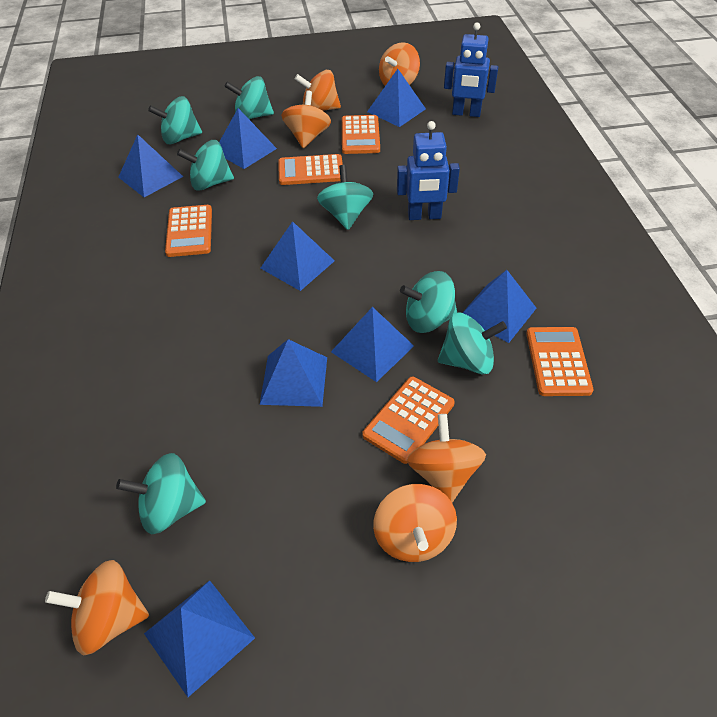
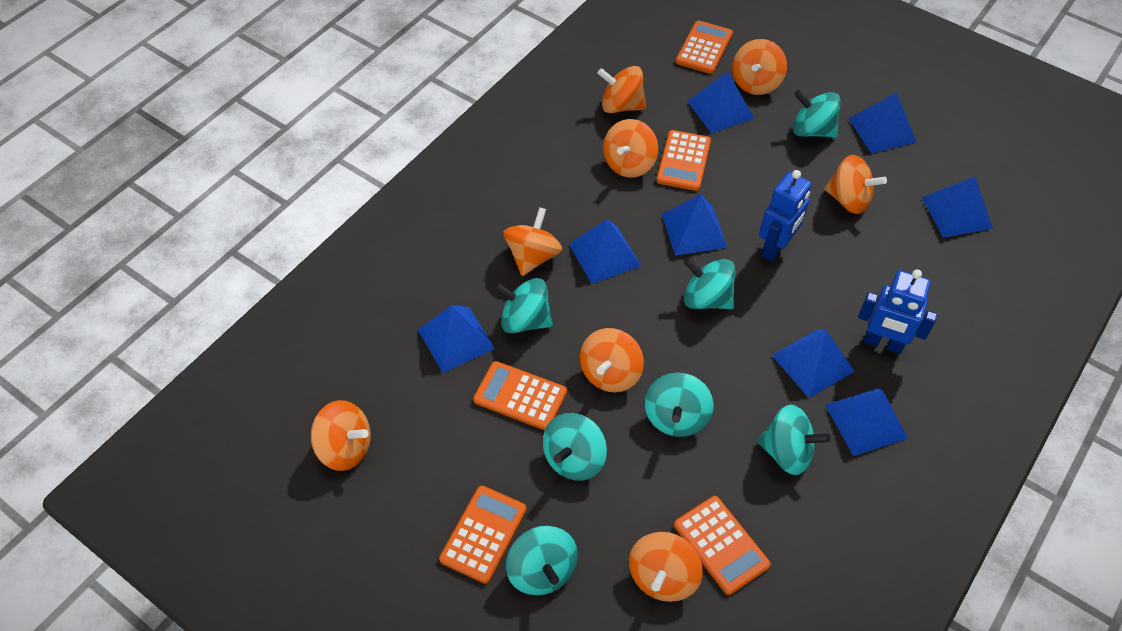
orange spinning top: [45,560,149,655] [281,90,331,148] [295,70,341,111] [373,484,457,562] [379,42,420,86] [407,414,486,503] = 6 -> [311,400,371,471] [503,207,563,276] [580,328,644,392] [597,66,646,113] [603,119,658,178] [629,532,703,602] [732,39,787,95] [824,155,887,214] = 8

